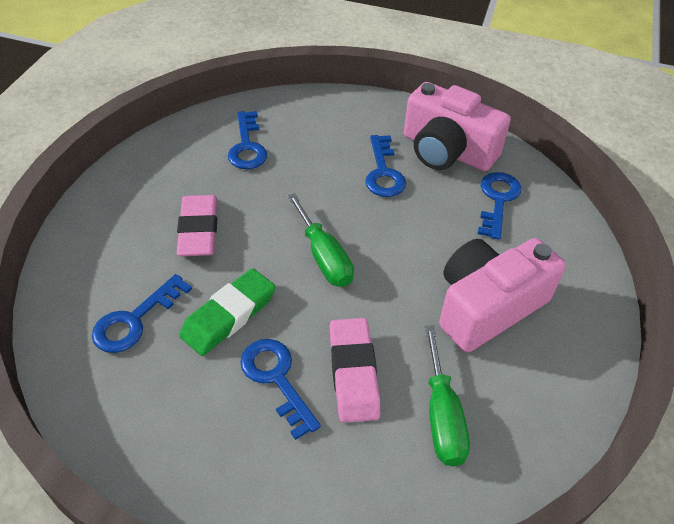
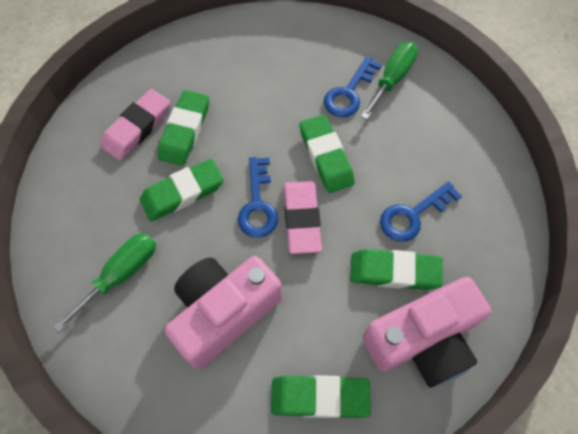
blue key: [92,274,192,353] [228,111,268,169] [240,339,321,440] [365,135,406,197] [478,172,521,240] = 5 -> [238,157,278,238] [324,56,382,117] [380,181,462,242] = 3
green eraser: [179,268,276,356] = 1 -> [140,159,224,221] [158,90,209,166] [271,375,371,418] [300,115,355,193] [350,249,443,290] = 5

